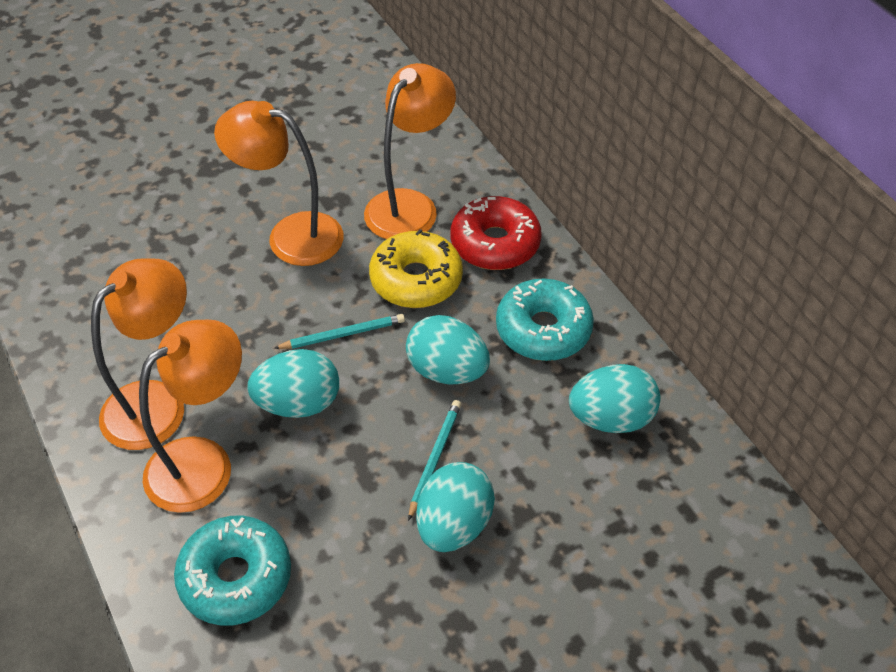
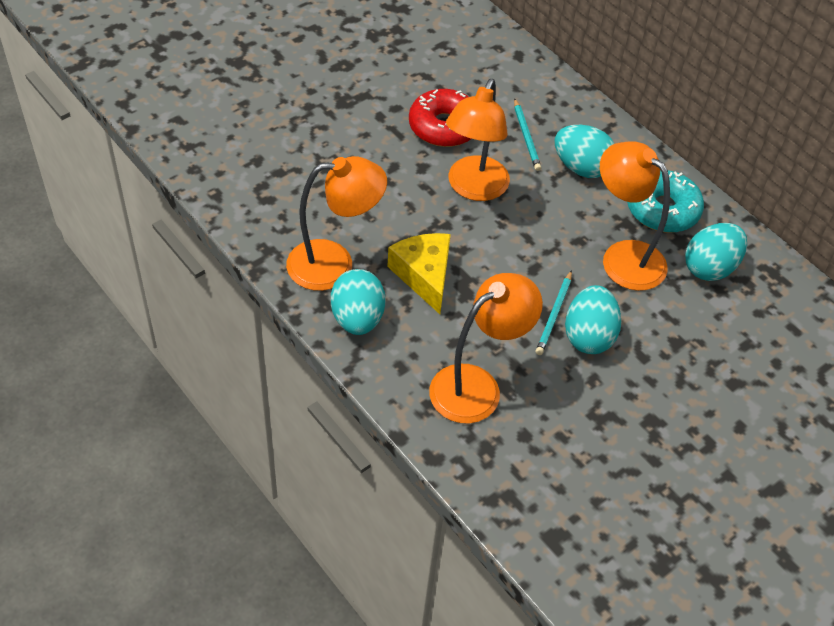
turquoise donut: [174,516,291,626] [496,278,594,361] = 2 -> [627,170,704,233] = 1
yellow cheese: none = 0 -> [387,233,451,314] = 1
yellow donut: [369,229,463,308] = 1 -> none = 0

